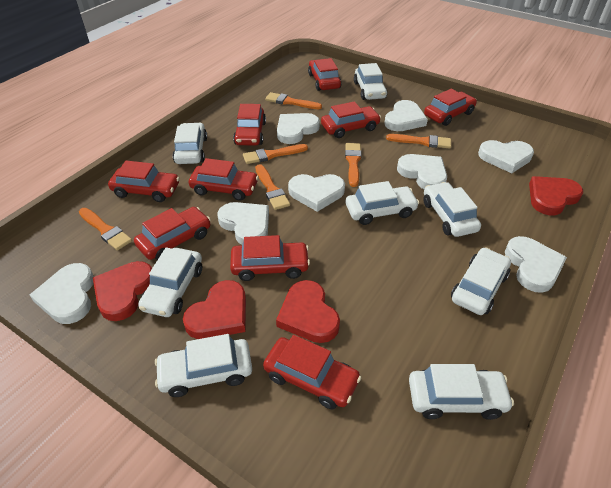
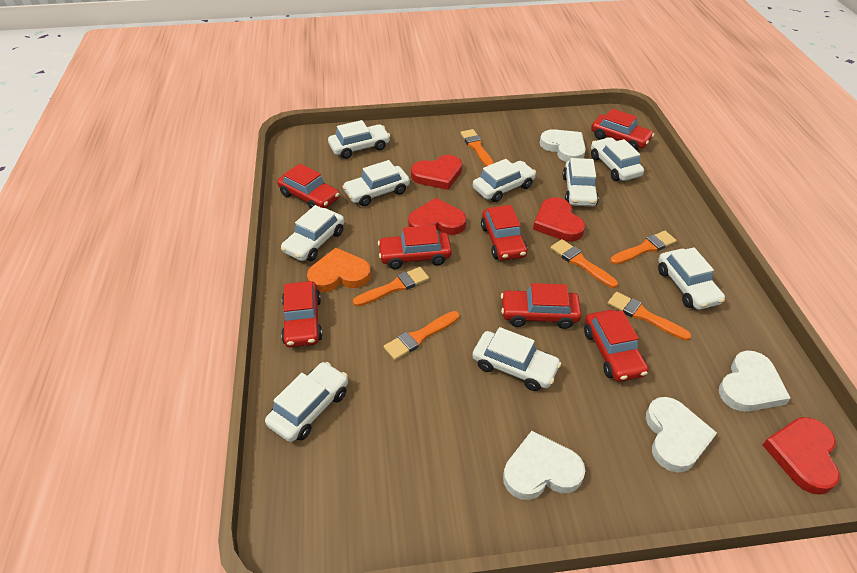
orange heart: none = 0 -> [307,248,371,292] = 1
red car: [108,161,180,202] [134,207,211,260] [189,158,259,201] [230,235,310,281] [233,104,266,146] [263,335,362,409] [308,58,341,91] [321,101,381,138] [424,89,477,126] = 9 -> [277,163,340,209] [281,281,323,347] [378,225,452,269] [481,205,528,261] [501,283,581,329] [584,310,648,382] [591,109,654,150] = 7
white car: [138,247,202,317] [155,334,252,397] [173,123,207,164] [346,181,419,225] [354,63,387,100] [409,364,514,420] [423,182,481,237] [451,248,511,315] = 8 -> [265,362,348,442] [281,205,344,261] [328,120,390,159] [342,160,410,206] [472,327,561,391] [473,159,536,202] [562,158,599,207] [591,137,644,181] [658,247,725,310] = 9
white heart: [30,263,94,324] [218,202,269,245] [277,113,320,144] [288,174,345,212] [384,100,428,131] [397,154,447,189] [478,140,534,173] [505,236,567,293] = 8 -> [503,431,585,500] [540,129,586,162] [646,397,717,473] [719,350,791,412] = 4

